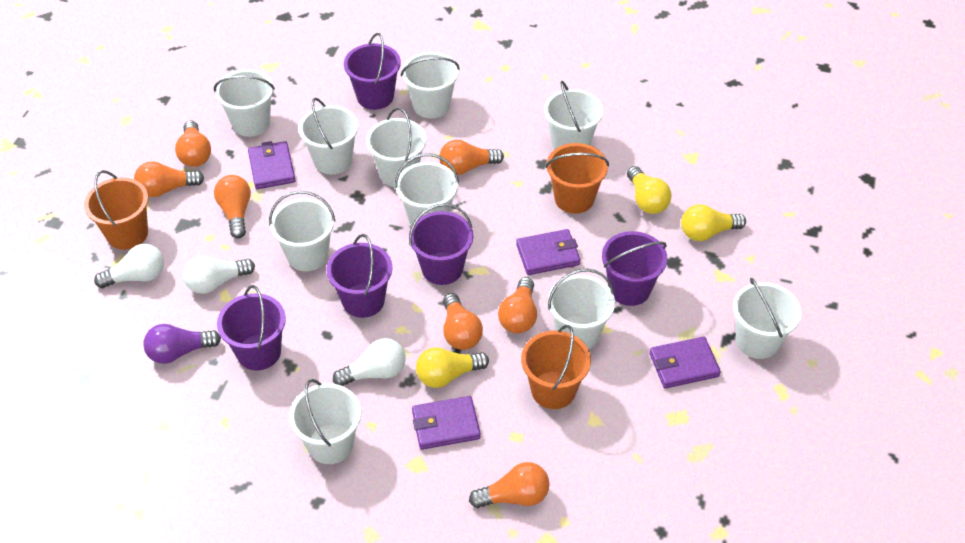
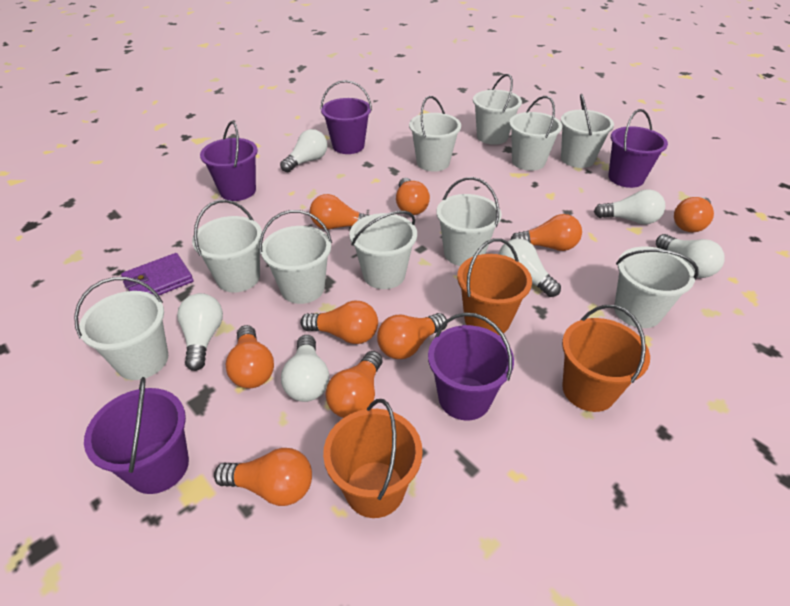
orange light bulb: [134,161,204,197] [175,121,211,167] [214,175,251,238] [439,140,504,175] [443,293,483,350] [469,462,550,508] [498,277,537,334] = 7 -> [214,448,312,506] [225,325,274,388] [300,301,378,344] [310,194,368,230] [325,351,382,418] [377,313,447,359] [396,178,430,215] [511,214,582,251] [674,197,714,232] = 9
purple light bulb: [143,324,221,364] = 1 -> none = 0
purple wallet: [248,141,296,189] [412,396,481,450] [516,229,581,275] [649,336,721,389] = 4 -> [121,253,194,295] = 1
white light bulb: [94,244,164,288] [183,256,255,294] [333,338,405,386] = 3 -> [177,293,223,371] [280,129,327,173] [281,335,329,402] [499,239,561,297] [594,189,665,225] [656,234,725,278] = 6
yellow light bulb: [416,347,489,388] [627,166,672,214] [681,204,746,241] = 3 -> none = 0

